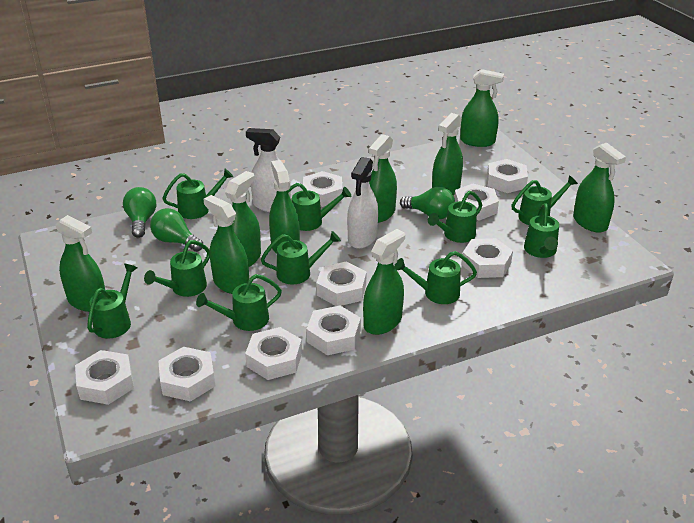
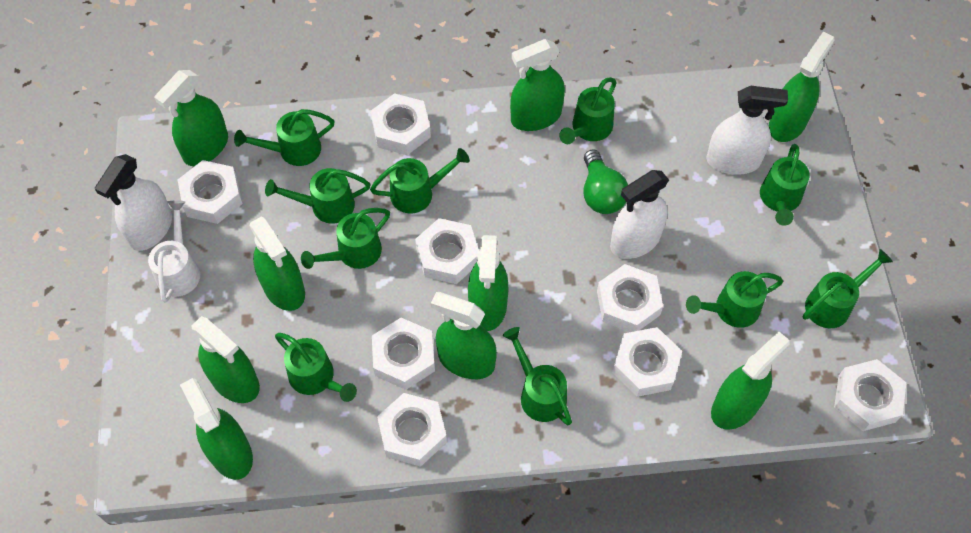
green light bulb: [123,187,156,238] [150,208,203,252] [400,187,455,219] = 3 -> [583,149,628,214] = 1
white nut: [75,350,134,405] [158,347,215,402] [245,327,302,380] [303,171,342,207] [306,306,361,355] [317,261,366,306] [454,184,499,221] [461,238,513,278] [487,159,528,193] = 9 -> [178,160,243,224] [371,93,431,155] [372,318,435,390] [377,393,447,467] [415,218,479,284] [597,264,663,332] [612,327,682,397] [834,359,906,431] = 8
white spray bottle: [246,128,291,212] [347,157,378,249] = 2 -> [95,154,172,251] [610,170,669,259] [706,86,788,175] = 3
white watering can: none = 0 -> [148,200,200,302] = 1

